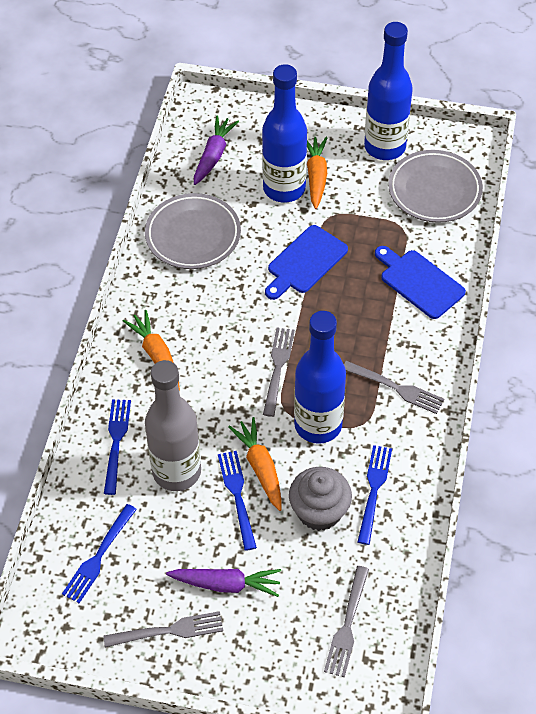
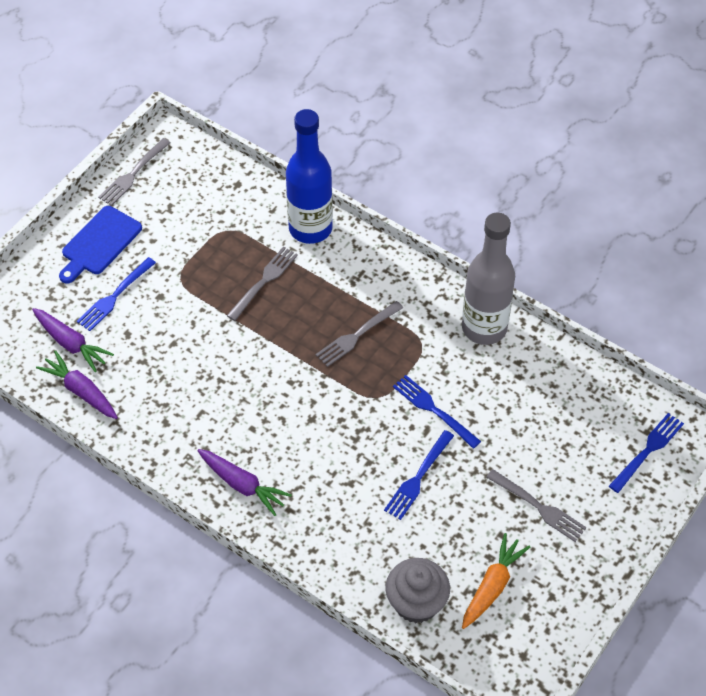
blue bottle: [262,64,307,203] [294,311,346,444] [364,22,413,160] = 3 -> [286,109,333,244] = 1
blue cutting board: [265,225,348,300] [375,246,466,319] = 2 -> [59,206,142,284] = 1
grey plate: [145,193,241,269] [388,150,483,223] = 2 -> none = 0
orange carrot: [123,310,180,391] [228,417,282,511] [307,137,328,209] = 3 -> [462,533,530,629] = 1
purple carrot: [166,569,281,597] [194,115,239,185] = 2 -> [32,308,114,372] [36,350,118,419] [197,449,292,516] = 3

